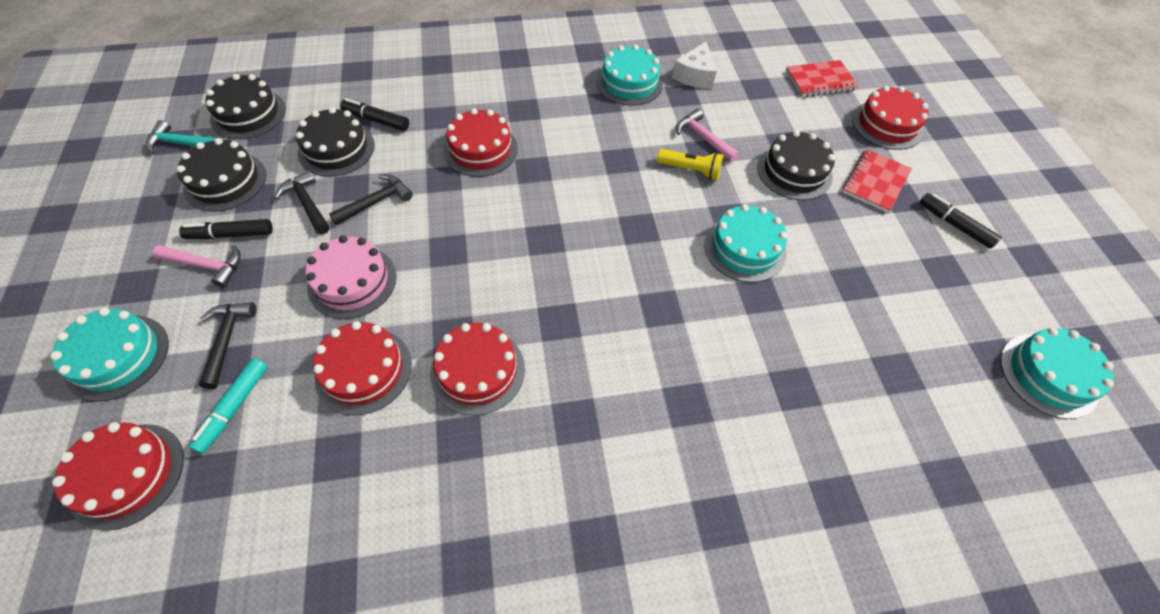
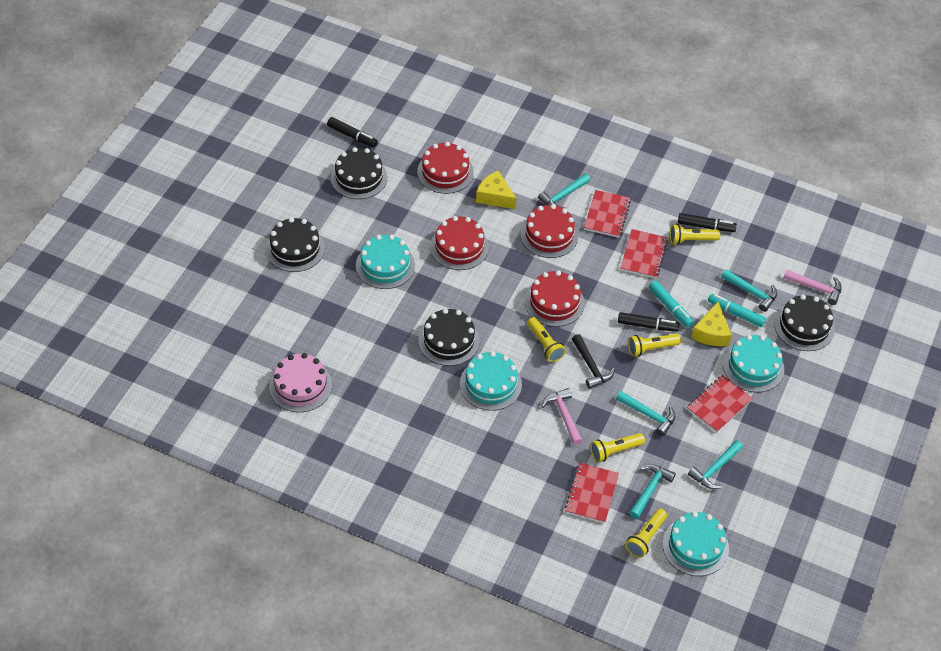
black hammer: [199,302,256,389] [274,170,329,234] [329,174,413,225] = 3 -> [572,334,615,389] = 1
red cake: [52,422,184,531] [313,321,412,415] [430,323,525,416] [444,108,518,177] [852,86,929,150] = 5 -> [417,142,474,194] [430,216,489,270] [520,204,578,258] [525,270,585,327] = 4
red notebook: [786,60,859,97] [843,149,912,213] = 2 -> [565,463,619,523] [584,190,631,238] [620,229,668,279] [687,375,753,433] = 4
turquoise hammer: [146,120,223,154] = 1 -> [538,174,590,209] [616,391,675,436] [629,464,676,519] [688,440,743,489] [721,269,777,312] = 5
turquoise marker: [188,358,268,454] = 1 -> [649,280,694,327] [708,293,766,327] = 2
white cheese: [672,42,717,88] = 1 -> none = 0
yellow cheese: none = 0 -> [476,170,516,210] [691,302,732,346] = 2
yellow flashlight: [657,149,724,180] = 1 -> [527,317,566,362] [590,433,645,462] [625,509,667,558] [628,334,681,357] [670,224,720,245] = 5

